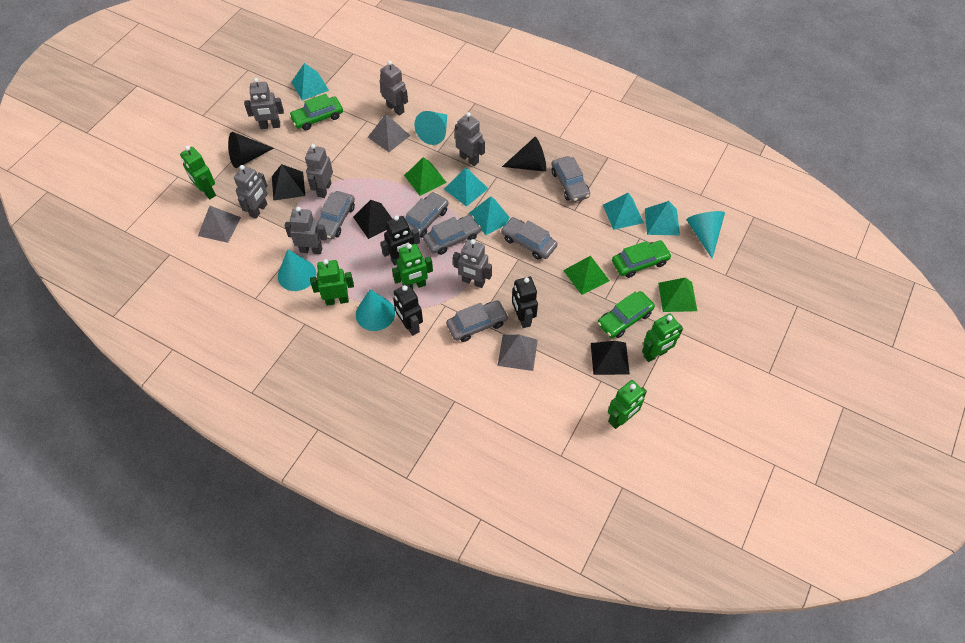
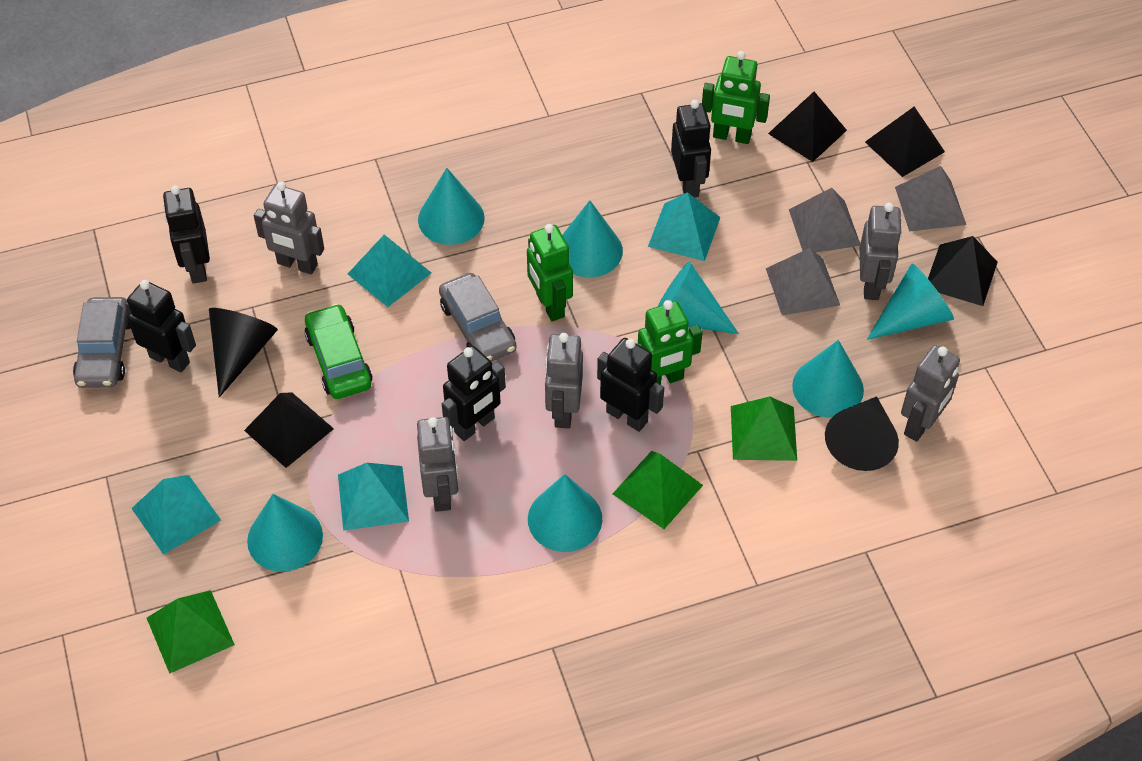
black pyramid: [272,164,305,201] [353,200,392,239] [591,341,630,375] = 3 -> [244,392,334,468] [768,92,847,162] [865,106,945,177] [928,236,998,306] = 4
black robot: [380,215,420,266] [393,284,423,336] [512,277,538,328] = 3 -> [125,280,196,372] [163,185,210,284] [442,346,506,441] [597,338,664,432] [671,100,711,197] = 5
green car: [289,94,343,130] [598,291,655,338] [612,240,672,278] = 3 -> [305,304,372,399] = 1
green robot: [180,146,216,200] [310,259,354,306] [392,244,433,289] [608,380,647,429] [642,314,683,362] = 5 -> [527,224,573,322] [638,300,703,385] [702,51,770,144] = 3
grey car: [318,191,355,240] [405,192,449,238] [423,215,481,255] [446,300,509,342] [501,217,557,260] [551,156,590,202] = 6 -> [73,297,131,388] [439,273,516,362] = 2
grey robot: [234,165,268,219] [244,78,284,129] [284,207,327,254] [305,144,333,198] [379,61,408,116] [453,239,492,288] [455,112,485,166] = 7 -> [254,182,324,274] [417,417,458,512] [545,333,583,428] [859,203,902,300] [901,345,960,442] = 5
turquoise cone: [278,249,316,291] [356,290,395,331] [414,111,447,145] [686,211,725,259] = 4 -> [247,494,323,572] [418,168,485,245] [528,474,602,552] [562,200,623,277] [657,262,739,334] [792,340,864,418] [866,264,954,340] = 7
turquoise pyramid: [291,63,329,100] [444,167,488,207] [468,196,510,235] [603,193,644,230] [645,201,680,235] = 5 -> [132,475,221,555] [338,463,409,531] [348,235,431,307] [648,192,721,261] = 4

